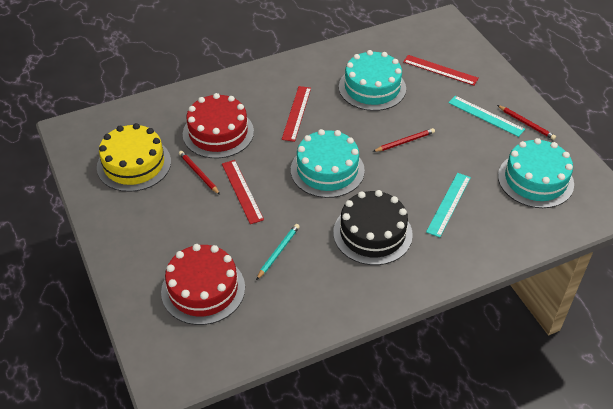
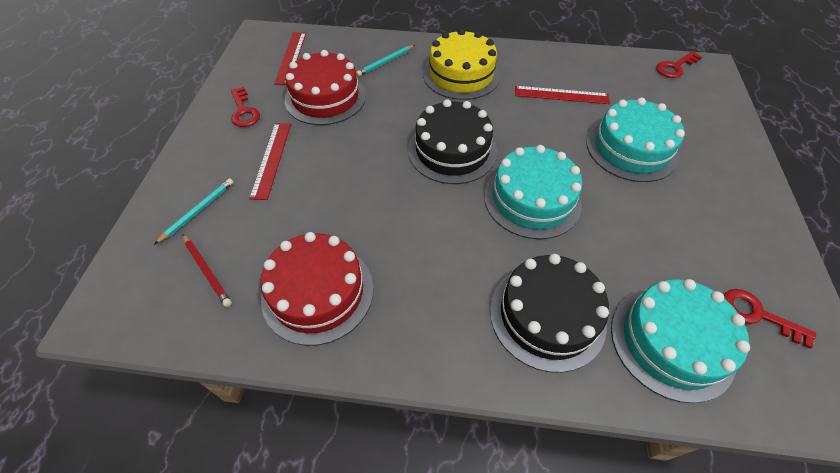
black cake: [333,190,413,265] = 1 -> [408,99,497,184] [490,254,609,373] = 2
red key: none = 0 -> [231,87,260,127] [656,51,702,78] [724,289,816,349] = 3
red pencil: [179,151,220,195] [373,128,435,152] [497,105,556,140] = 3 -> [183,234,232,307] = 1
turquoise pencil: [256,224,300,280] = 1 -> [154,178,234,245] [356,45,415,76] = 2
turquoise ruler: [426,173,471,237] [448,96,525,137] = 2 -> none = 0

